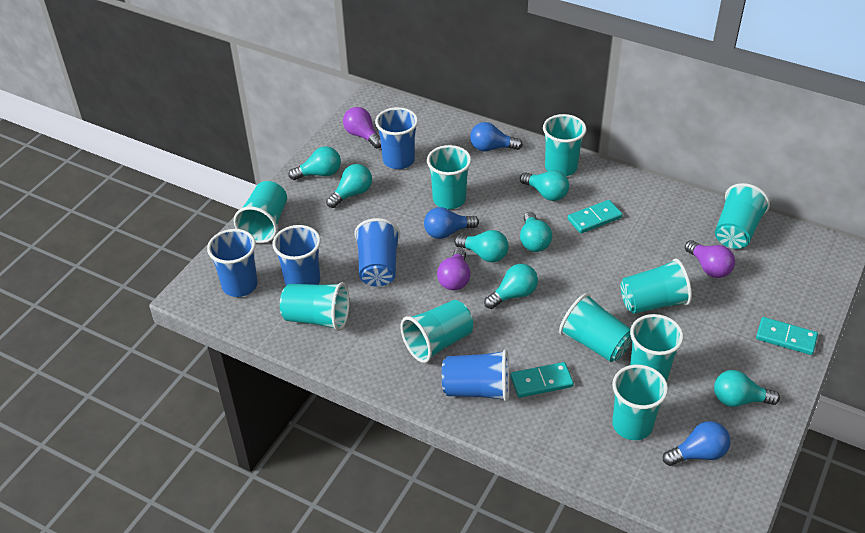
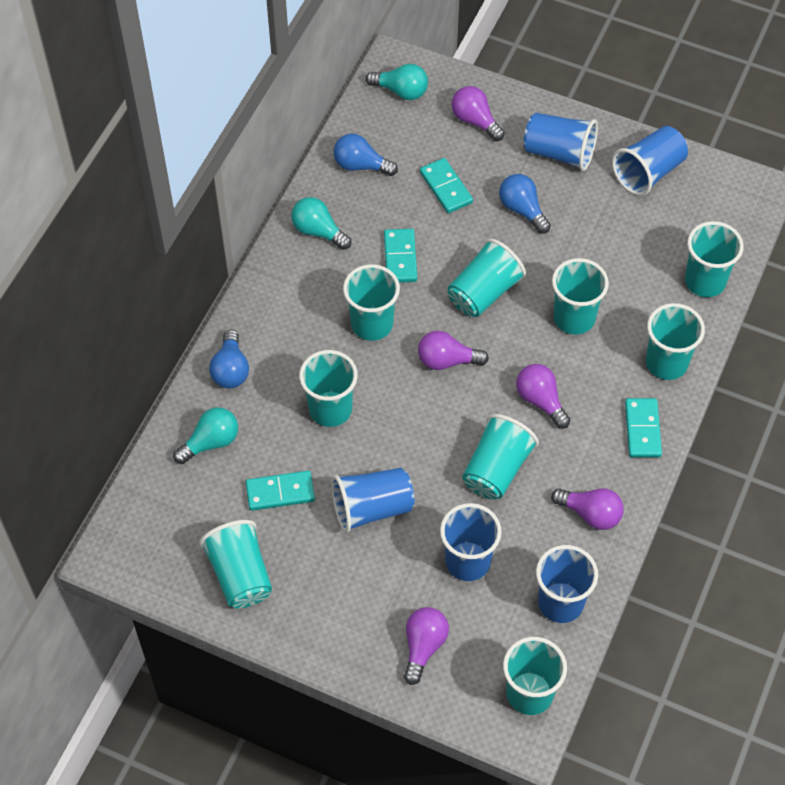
purple light bulb: [343,107,381,148] [437,248,470,290] [685,240,735,278] = 3 -> [404,607,449,685] [418,331,489,370] [452,86,505,141] [516,364,570,429] [551,488,624,530] = 5
turquoise cup: [233,181,287,243] [280,282,350,331] [400,300,473,363] [427,145,471,209] [543,114,586,176] [559,293,632,362] [612,365,668,440] [621,258,692,314] [630,314,684,381] [715,183,770,249] = 10 -> [199,520,272,608] [299,350,358,427] [343,264,400,341] [448,239,526,317] [462,414,539,500] [503,637,567,715] [552,258,609,335] [646,303,705,380] [685,221,744,297] = 9
turquoise domino: [511,362,574,398] [568,200,623,234] [756,317,818,355] = 3 -> [246,471,315,511] [384,229,417,283] [420,158,473,213] [625,398,662,458] = 4
turquoise light bulb: [288,146,341,180] [326,164,372,208] [454,230,509,262] [484,264,538,309] [520,170,569,201] [520,212,552,252] [714,370,780,407] = 7 -> [173,407,238,464] [291,197,351,250] [366,64,428,100] = 3

